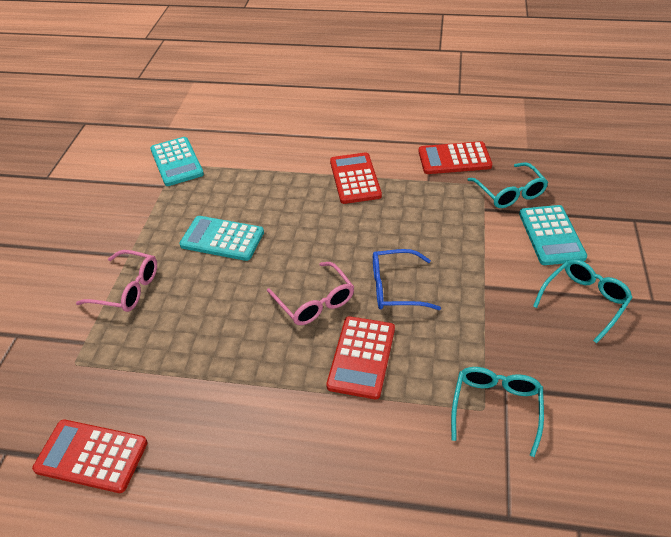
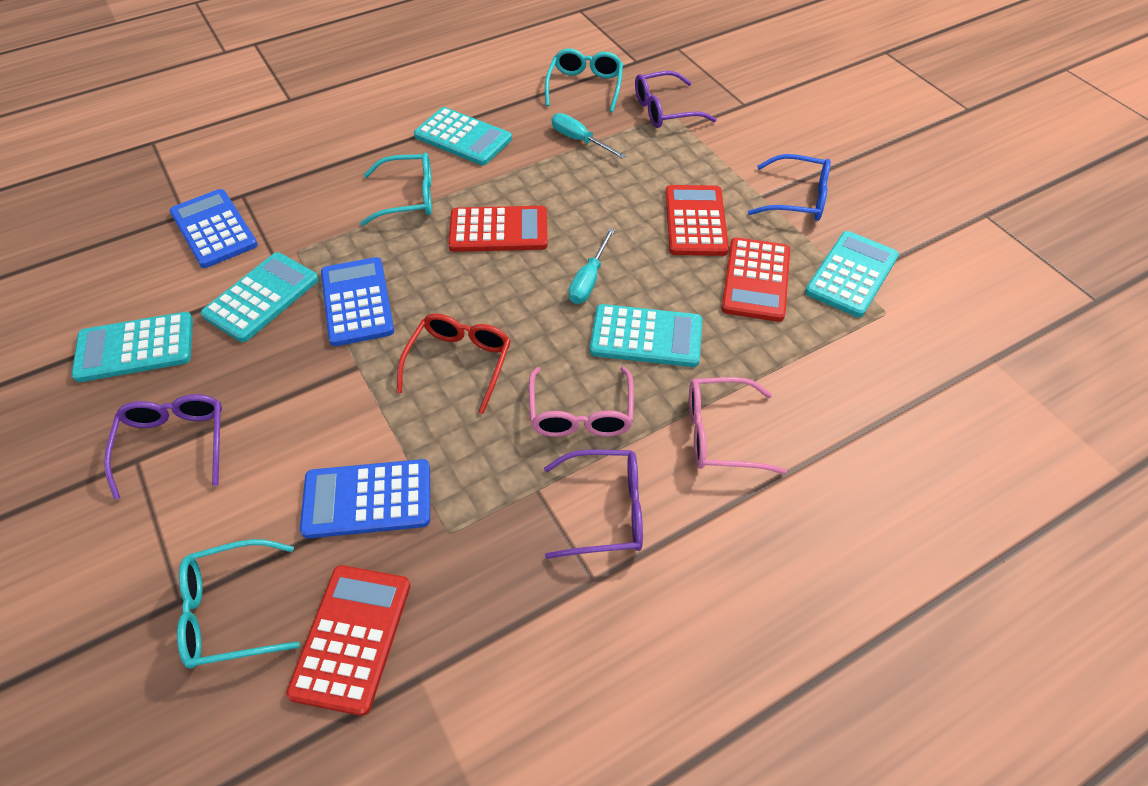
blue calculator: none = 0 -> [170,189,258,268] [300,459,430,539] [321,257,394,346] = 3
purple glasses: none = 0 -> [104,394,222,500] [544,450,643,559] [635,71,717,128] = 3
red glasses: none = 0 -> [397,313,511,414] = 1
turquoise calculator: [150,137,204,186] [179,216,264,261] [519,205,587,265] = 3 -> [71,312,193,382] [201,252,319,342] [414,107,512,165] [590,304,702,367] [805,231,899,317] = 5
turquoise screwdriver: none = 0 -> [552,113,626,159] [569,228,615,304] = 2

